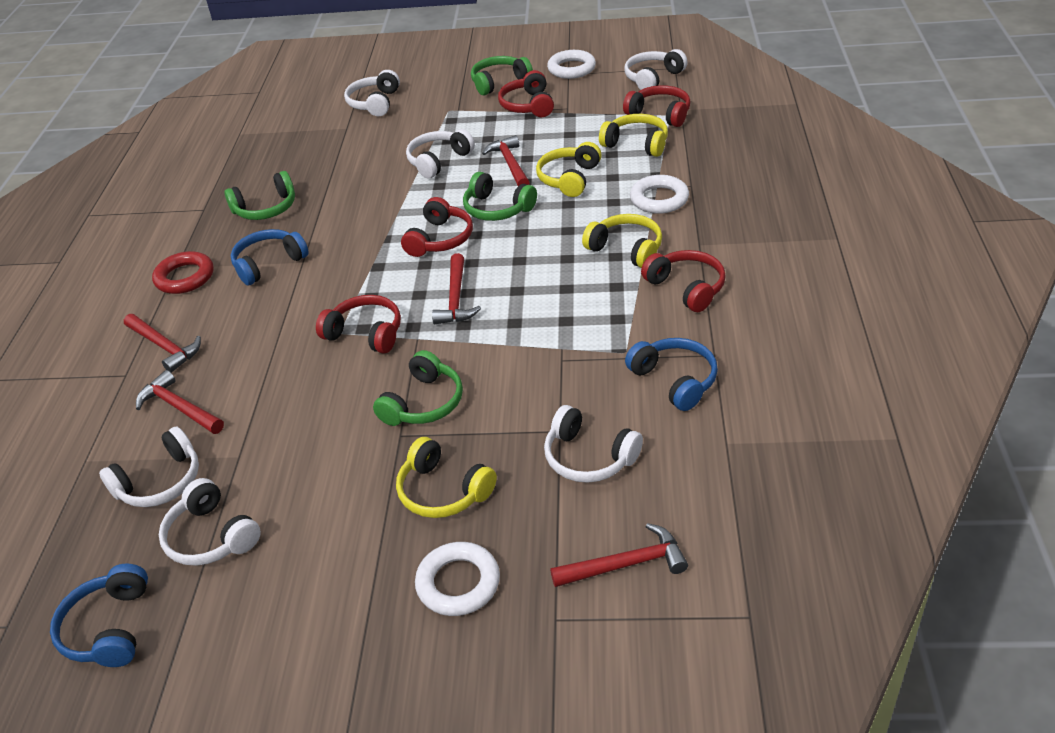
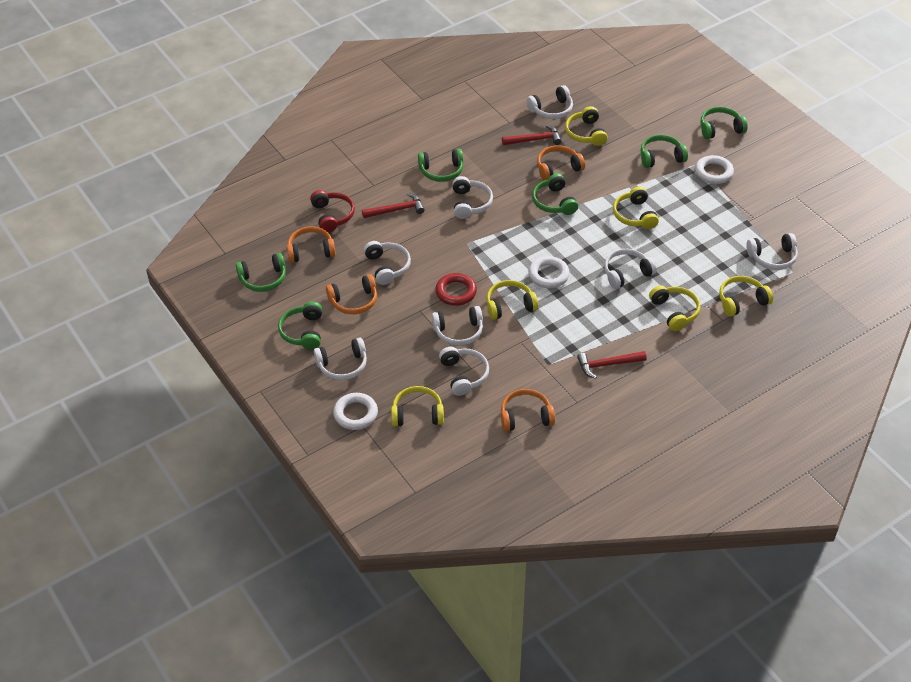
blue headphones: [50,564,148,667] [231,229,309,285] [625,338,718,411] = 3 -> none = 0
green headphones: [224,171,295,220] [373,350,463,426] [463,172,537,221] [471,56,533,95] = 4 -> [236,253,286,292] [278,302,322,350] [418,149,463,182] [532,173,578,215] [641,135,688,168] [701,107,748,139] = 6
orange headphones: none = 0 -> [287,226,336,263] [326,274,377,314] [501,389,555,431] [537,145,585,181] = 4
red hammer: [124,314,201,373] [136,370,224,434] [432,253,481,324] [482,135,530,186] [550,523,688,587] = 5 -> [362,193,425,218] [502,125,562,145] [577,351,647,379] = 3
red headphones: [316,295,401,354] [401,197,473,257] [498,70,554,117] [623,85,690,127] [641,250,726,312] = 5 -> [310,190,355,232] = 1
white headphones: [99,427,199,507] [159,478,261,566] [344,70,400,116] [406,129,475,178] [544,405,643,483] [624,49,688,90] = 6 -> [314,338,367,380] [364,241,411,285] [432,306,483,346] [439,347,489,396] [453,176,493,219] [527,85,573,119] [604,249,657,289] [746,233,798,270] = 8
yellow headphones: [396,437,497,518] [536,142,601,197] [582,214,662,268] [599,114,668,157] = 4 -> [391,386,444,426] [486,280,538,320] [565,106,608,146] [613,186,659,229] [649,285,701,331] [719,276,773,317] = 6

